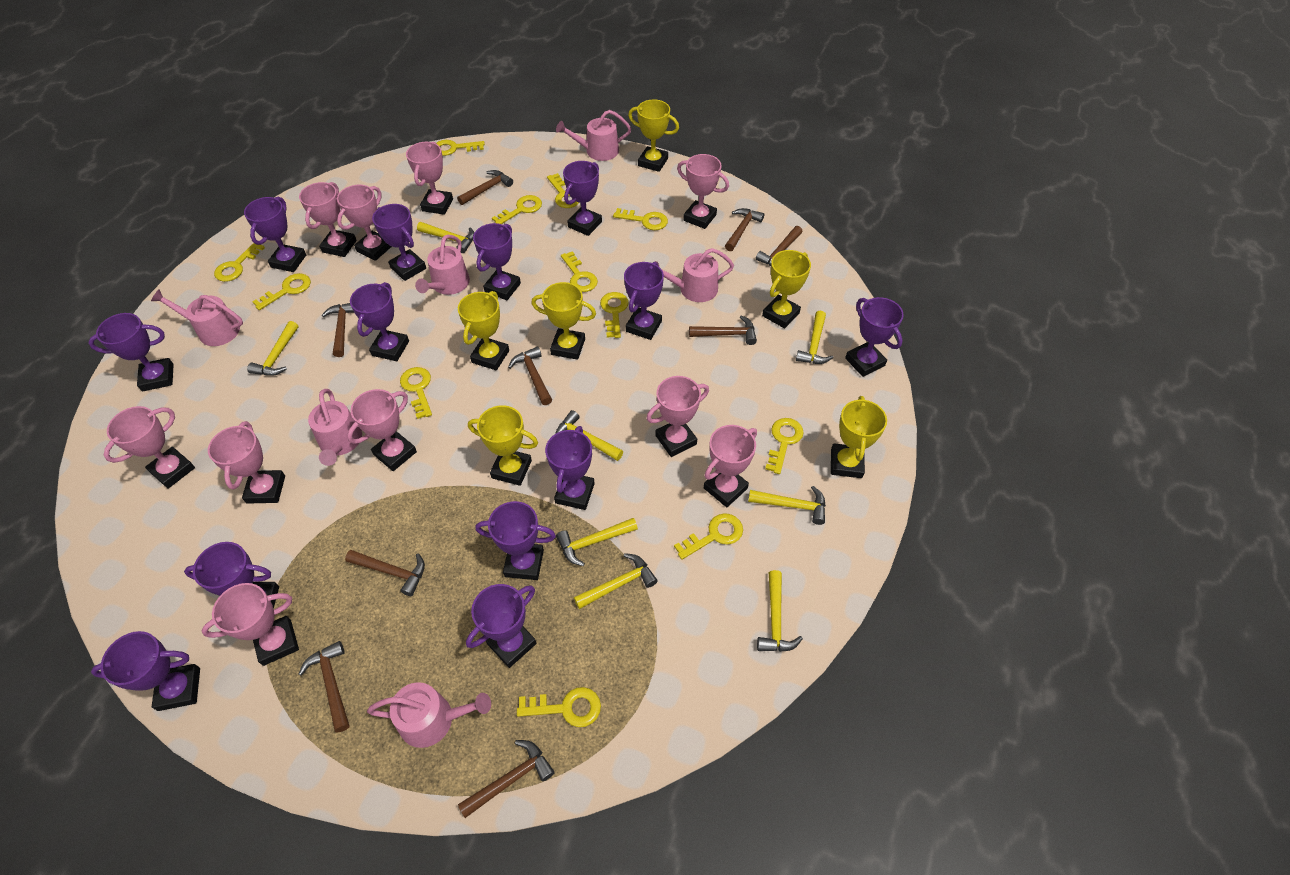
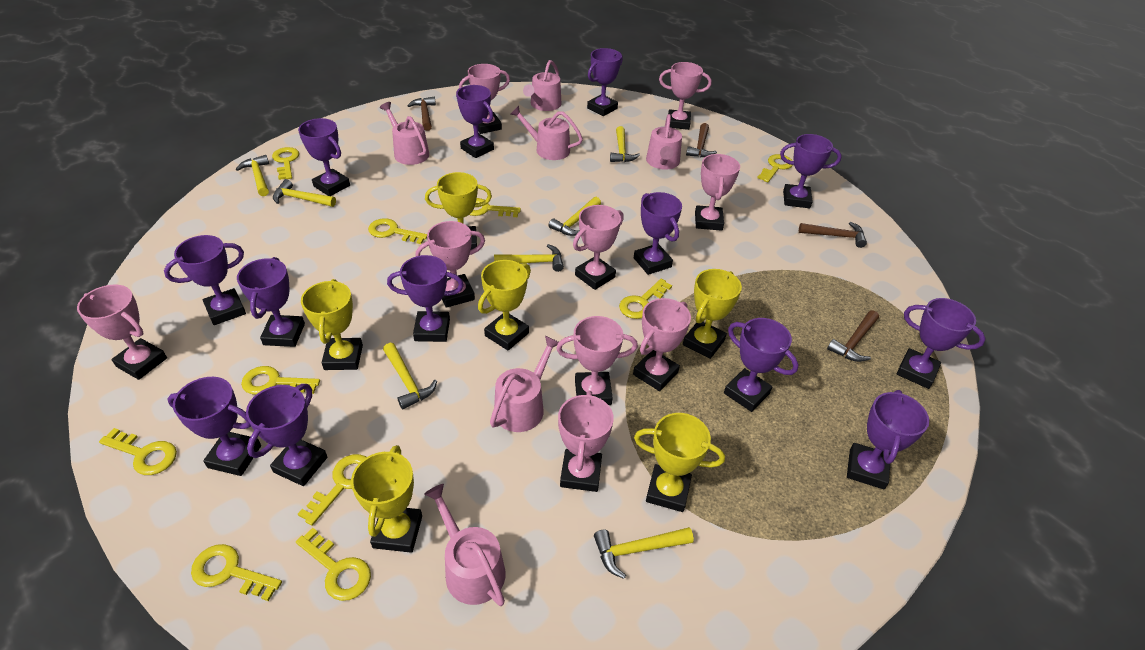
brown hammer: [299,641,349,733] [322,303,354,357] [345,550,425,596] [457,170,513,205] [458,740,555,818] [508,346,552,405] [689,315,757,345] [725,208,764,251] [756,226,803,266] = 9 -> [407,97,436,131] [686,123,717,157] [799,222,867,248] [827,310,879,362] = 4
pink trophy: [104,406,195,489] [201,583,299,666] [208,421,285,504] [299,182,357,257] [337,185,392,261] [347,389,417,471] [406,142,453,215] [646,376,709,457] [677,154,729,229] [704,425,757,507] = 10 -> [77,285,167,380] [415,221,485,308] [459,64,510,134] [556,316,638,405] [558,391,614,492] [573,205,624,290] [633,298,691,391] [659,62,711,130] [695,154,740,231] = 9
yellow hammer: [247,321,298,376] [417,222,475,253] [555,410,623,461] [556,518,638,566] [574,553,658,609] [748,486,826,525] [757,570,803,652] [796,311,833,364] = 8 -> [236,155,269,196] [273,179,336,207] [383,343,437,410] [494,244,564,272] [548,197,601,236] [594,527,694,579] [610,126,640,162] = 7
yellow key: [214,243,265,282] [252,273,311,310] [400,367,432,419] [437,140,485,156] [492,195,542,224] [517,687,601,727] [547,173,579,208] [561,251,598,292] [600,292,629,338] [613,208,668,230] [674,513,743,560] [765,418,804,474] = 12 -> [99,428,177,475] [191,544,282,601] [241,366,320,395] [272,147,299,180] [296,528,371,601] [298,454,366,526] [368,218,427,244] [469,198,521,217] [619,279,672,319] [757,154,793,182] = 10

